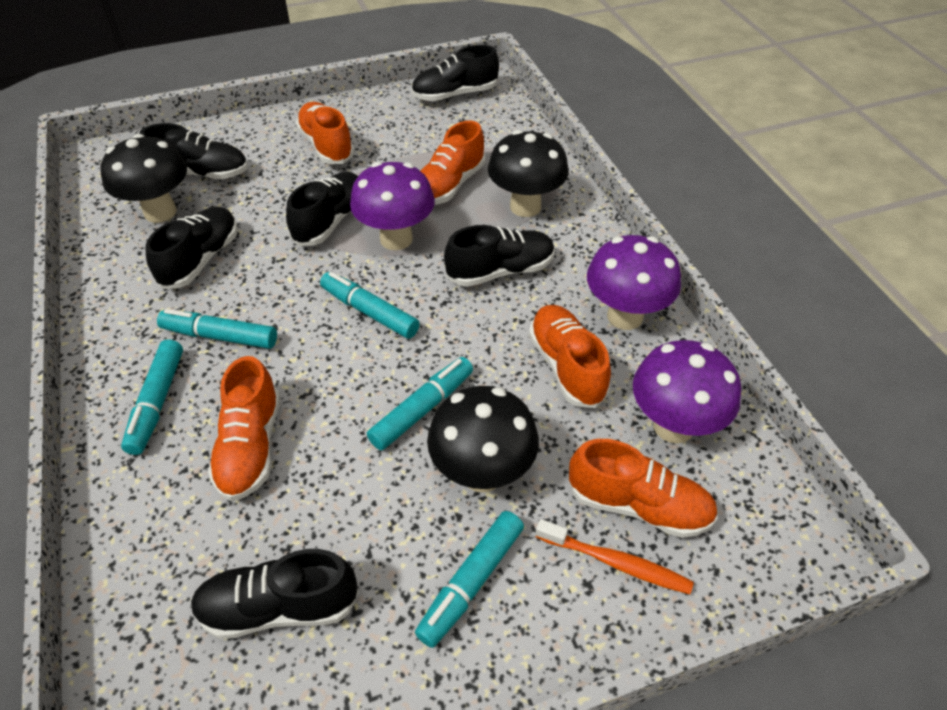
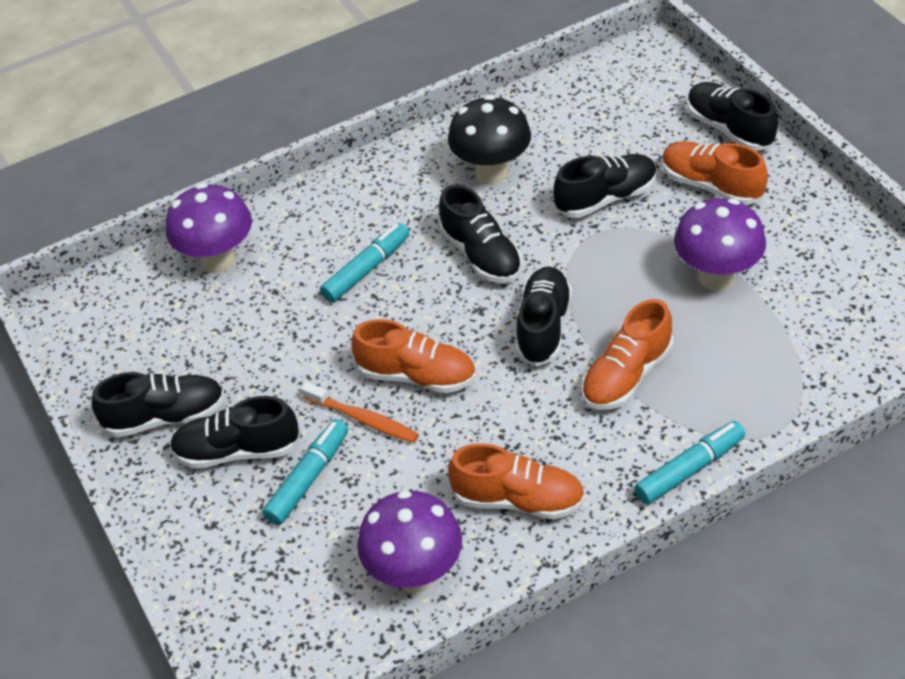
black mushroom: [101,134,187,223] [427,386,539,493] [488,130,569,217] = 3 -> [448,95,531,185] = 1
orange shoe: [208,356,280,501] [296,102,355,164] [421,120,485,205] [529,305,611,408] [568,439,718,538] = 5 -> [351,319,476,393] [448,443,585,519] [581,299,673,410] [662,141,768,205] = 4
turquoise marker: [121,339,183,455] [157,309,277,349] [320,272,420,339] [367,357,473,450] [415,511,524,648] = 5 -> [262,419,348,525] [320,223,410,303] [634,421,745,505] = 3

